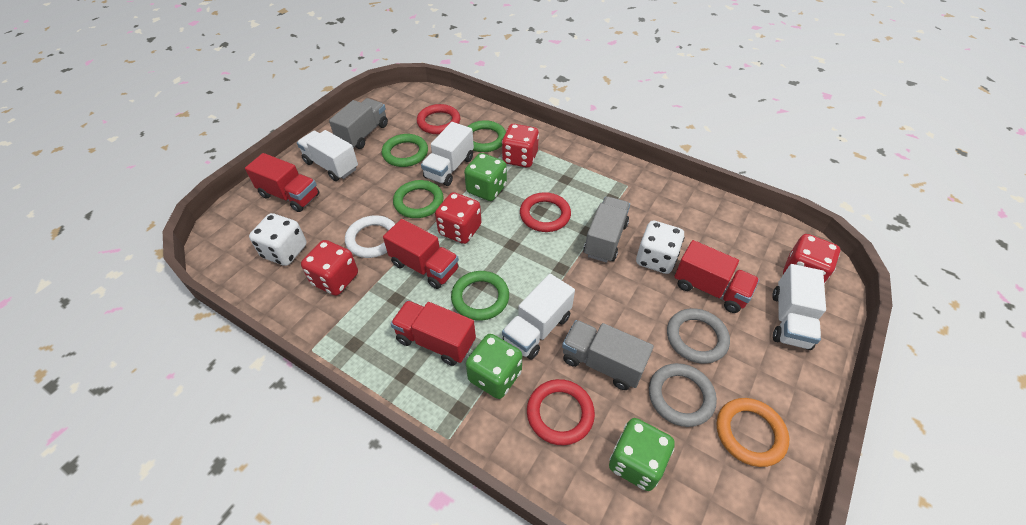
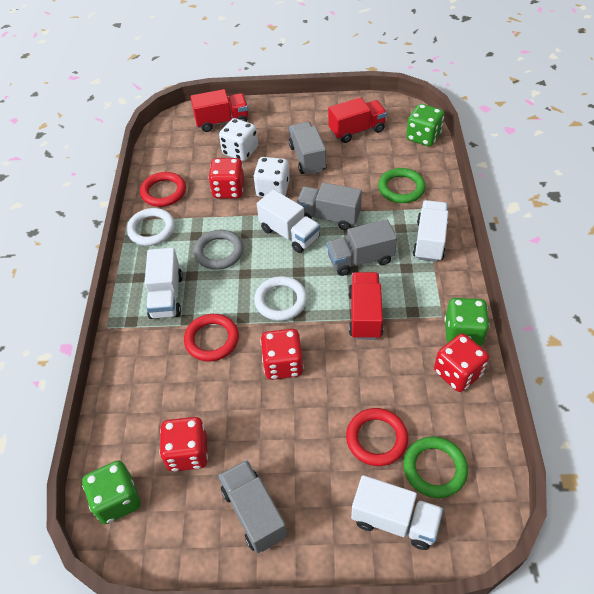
green ring: [382,134,428,167] [393,180,443,218] [451,271,509,321] [467,120,506,152] = 4 -> [378,168,426,203] [403,436,468,498] = 2
grey ring: [649,363,717,427] [667,308,730,364] = 2 -> [194,230,244,270] = 1
grey truck: [329,98,388,149] [562,320,654,390] [583,196,630,263] = 3 -> [219,460,287,553] [289,122,327,175] [296,183,362,230] [327,219,397,276] = 4
orange ring: [717,398,789,467] = 1 -> none = 0
red truck: [245,153,319,212] [383,219,459,289] [391,300,476,366] [674,240,759,313] = 4 -> [191,89,248,132] [328,97,387,143] [348,272,383,340] = 3
white ring: [345,215,395,258] = 1 -> [127,208,175,246] [254,276,307,321] = 2

